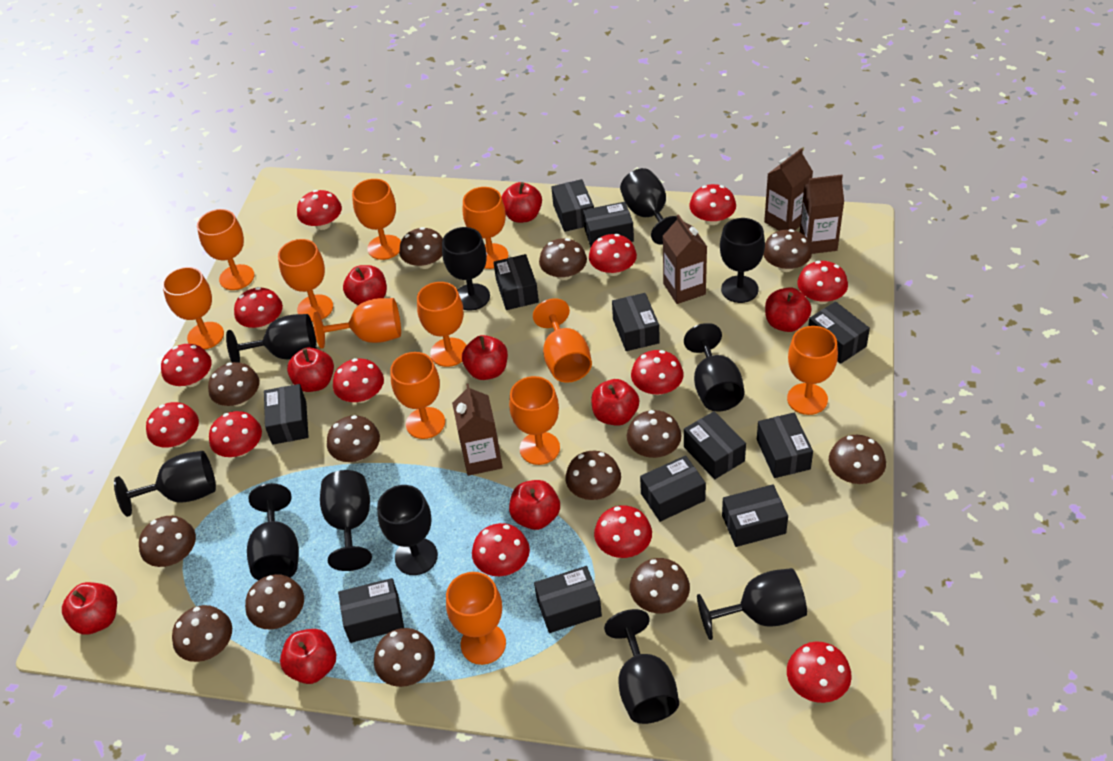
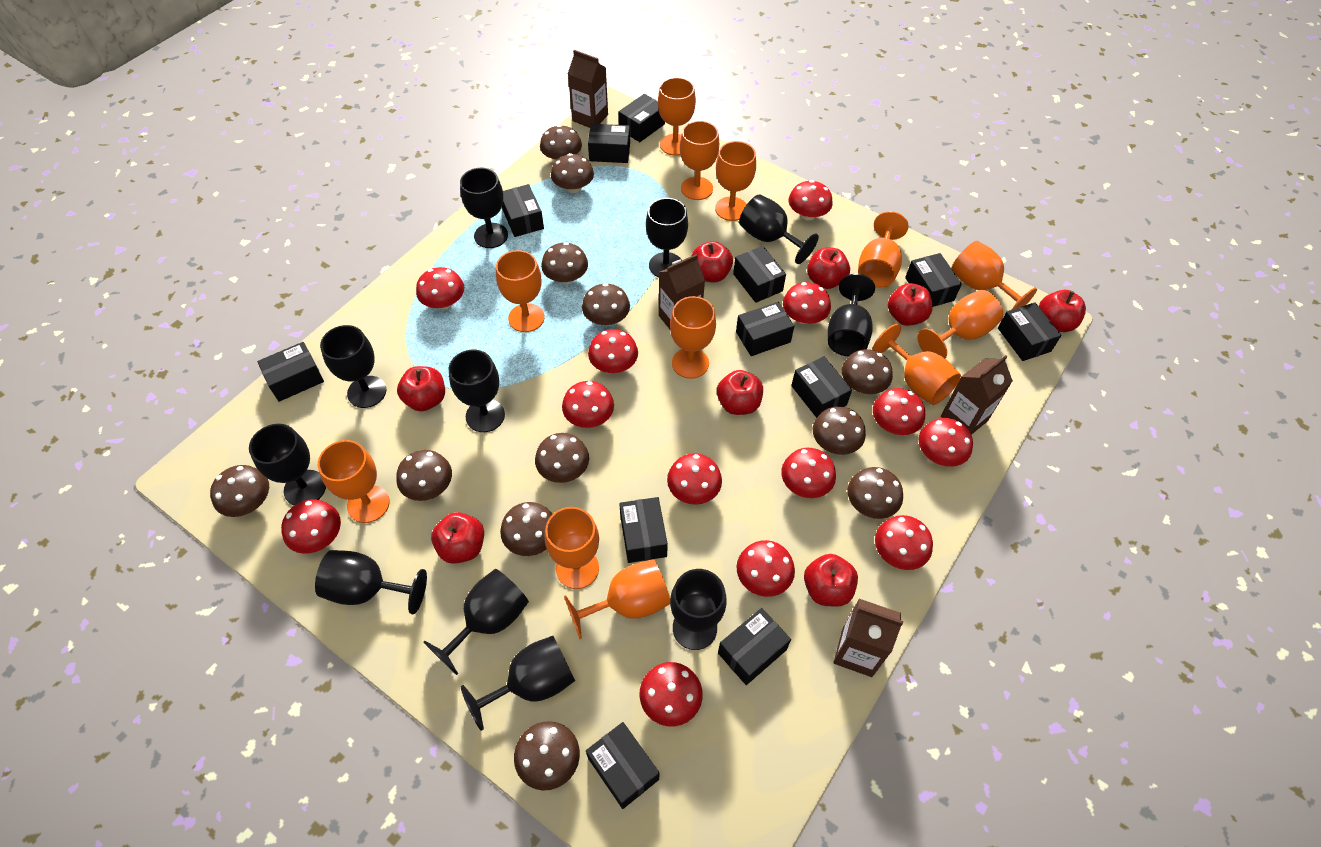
brown mushroom: [139,516,196,567] [172,605,232,662] [208,362,259,407] [245,574,304,629] [327,415,380,462] [374,628,435,687] [399,227,443,269] [539,238,587,280] [565,451,621,500] [627,410,681,458] [630,558,690,613] [763,229,812,272] [829,435,886,484] = 13 -> [210,465,269,517] [396,450,452,501] [500,502,552,556] [514,721,580,791] [535,433,589,483] [540,125,582,161] [541,242,588,284] [551,153,594,193] [582,283,630,326] [813,406,866,455] [842,349,893,394] [847,467,903,519] = 12
red apple: [62,582,117,635] [280,629,336,684] [287,347,334,392] [343,265,387,305] [462,335,508,380] [502,182,542,223] [509,480,560,530] [591,379,639,426] [765,287,812,332] = 9 -> [397,366,445,411] [431,512,484,564] [692,241,733,282] [717,370,763,415] [804,554,858,607] [807,247,850,289] [888,283,933,326] [1039,290,1086,332] = 8

